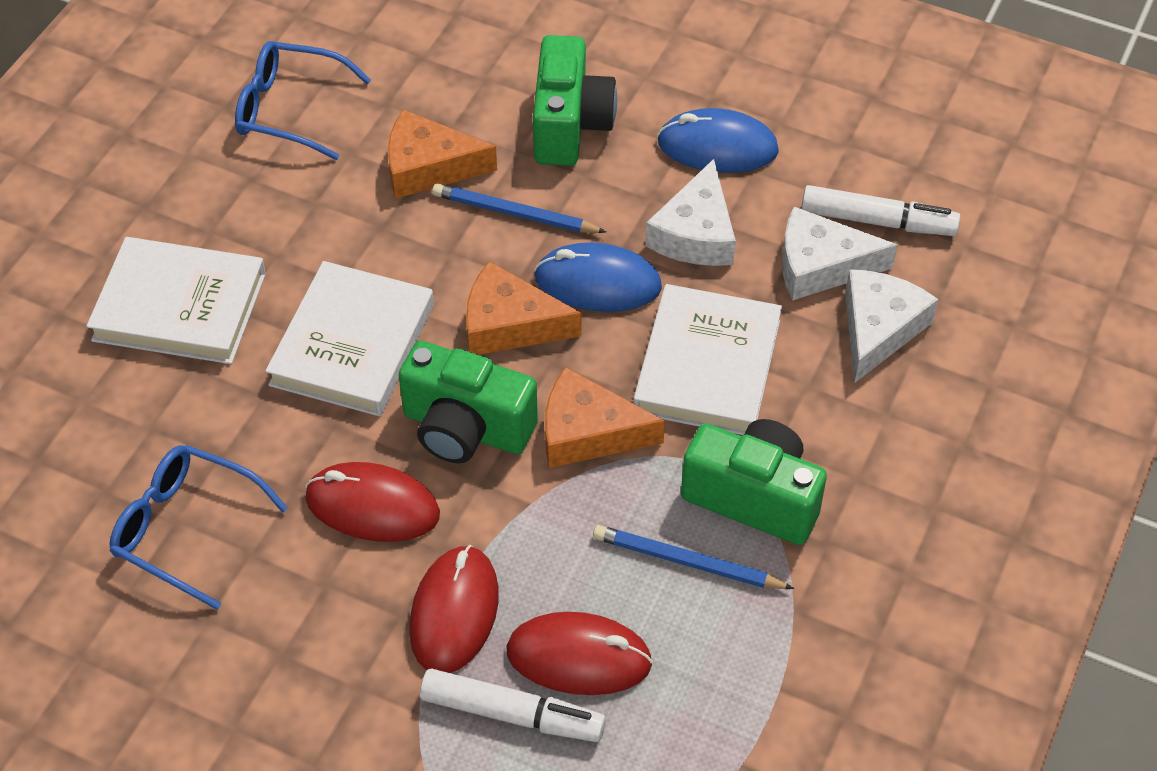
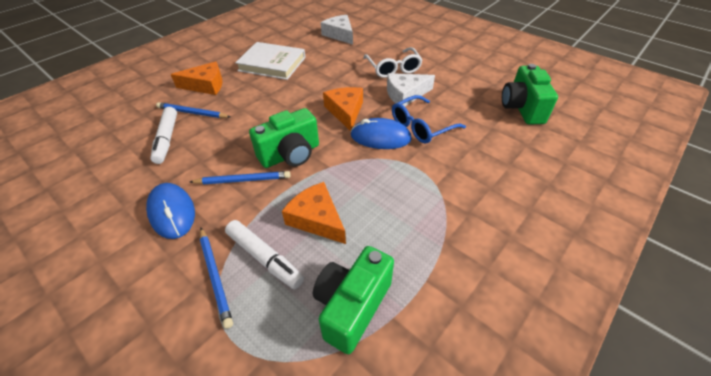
blue glasses: [109,445,288,610] [235,41,371,160] = 2 -> [392,95,466,144] = 1
blue pencil: [432,183,606,233] [593,525,794,589] = 2 -> [156,102,231,118] [190,171,290,185] [200,228,233,329] = 3
red mouse: [305,462,440,542] [409,545,499,673] [506,612,653,695] = 3 -> none = 0
white book: [86,237,266,364] [265,261,434,417] [633,284,782,435] = 3 -> [235,42,306,80] = 1
white cheese: [645,159,736,266] [782,207,897,301] [845,269,938,383] = 3 -> [321,15,353,45] [387,73,435,107] = 2
white glasses: none = 0 -> [363,47,422,78] = 1

